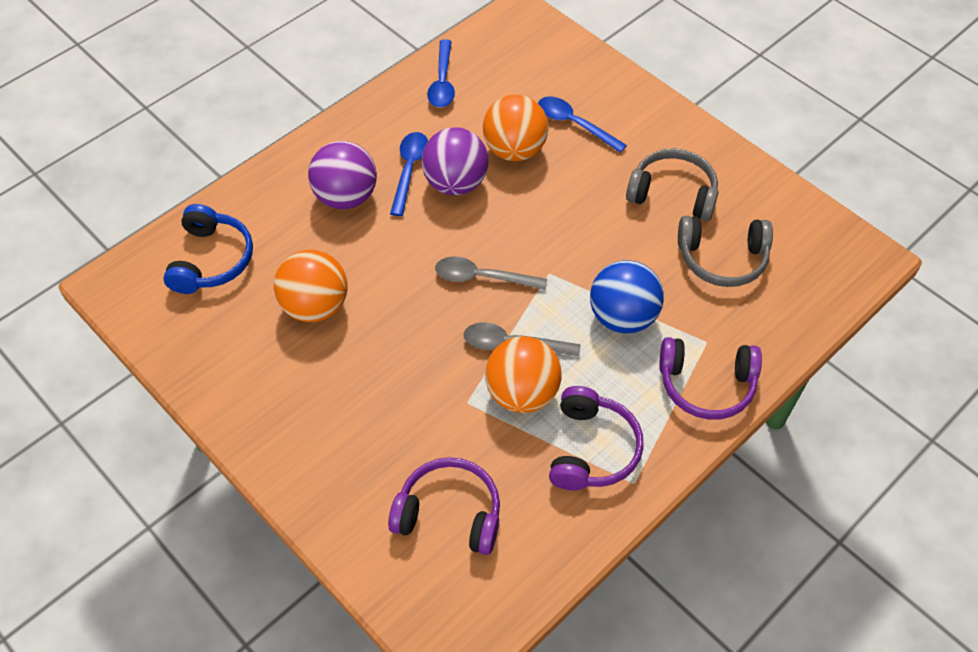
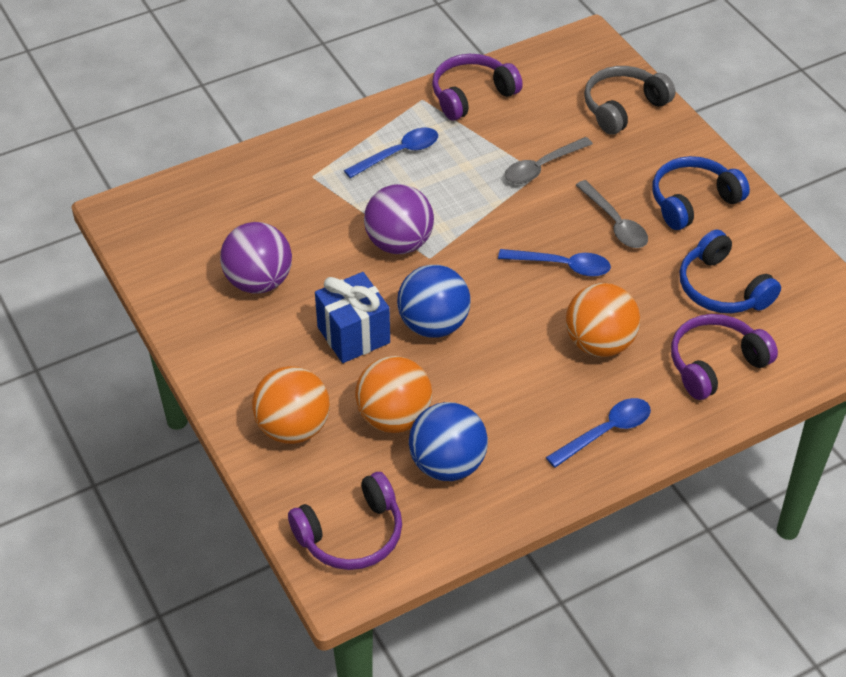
blue ball: [590,260,664,333] = 1 -> [397,265,471,338] [409,402,488,481] = 2
blue gift: none = 0 -> [315,272,390,363] = 1
blue headphones: [163,204,253,294] = 1 -> [652,156,750,230] [680,229,781,313] = 2
grey headphones: [626,148,718,221] [678,216,773,287] = 2 -> [584,66,675,135] = 1

